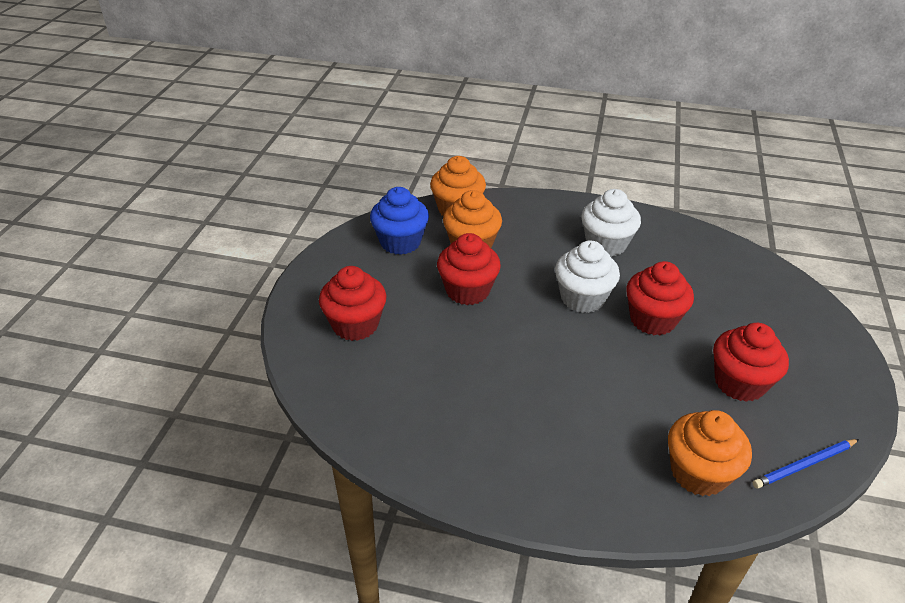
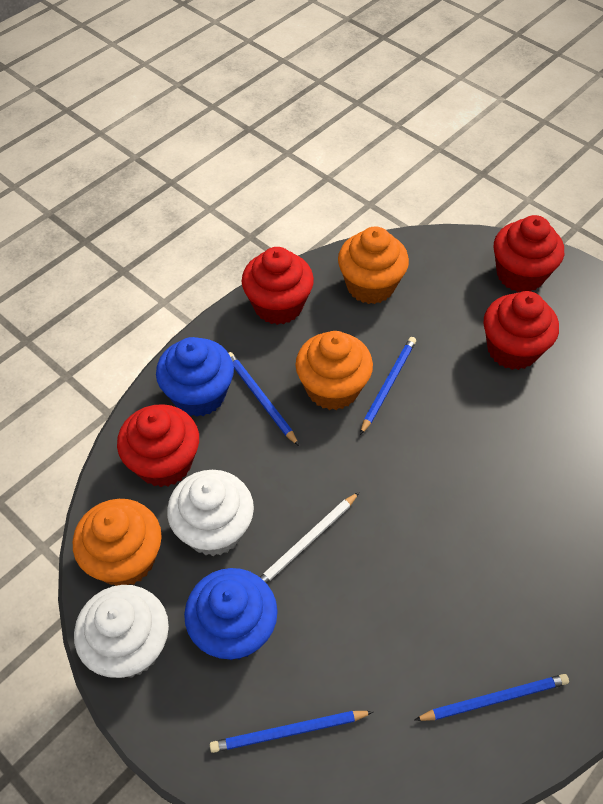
blue cupcake: [370,187,429,255] = 1 -> [156,337,234,417] [184,568,278,660] = 2
blue pencil: [753,439,859,489] = 1 -> [210,711,373,753] [229,352,299,446] [360,337,416,435] [415,674,569,721] = 4
white pencil: none = 0 -> [260,492,359,583] = 1

